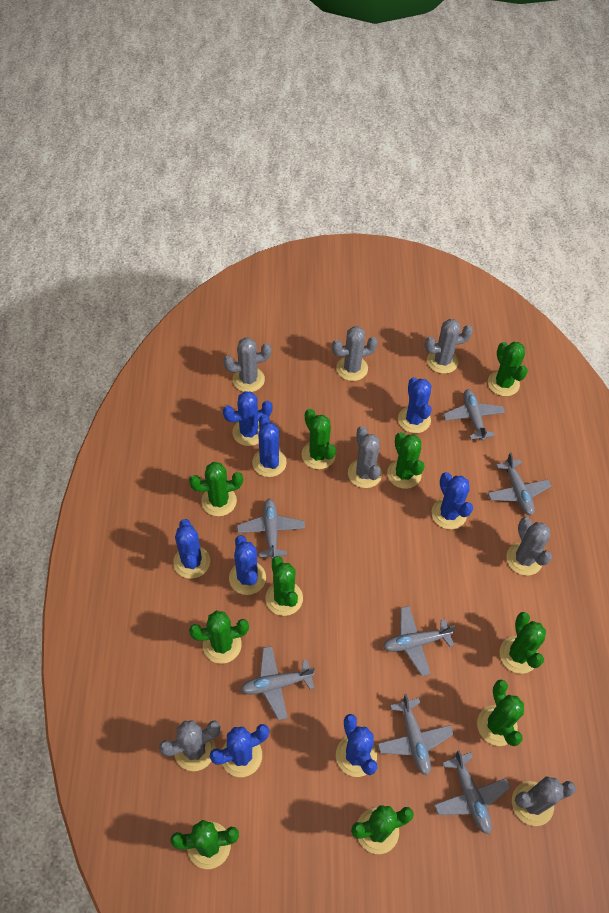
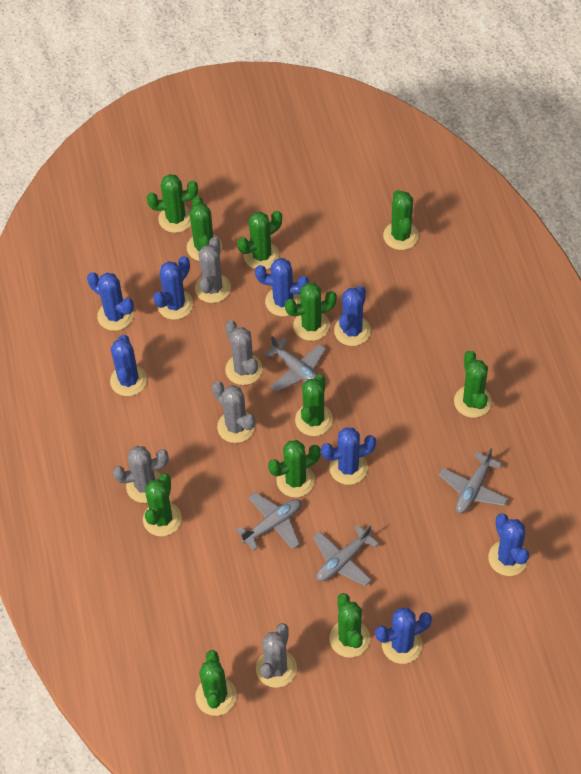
green cactus: [170,820,239,869] [189,462,243,516] [189,610,249,664] [265,556,303,616] [301,409,336,469] [351,805,414,854] [387,432,425,489] [477,680,524,746] [488,342,528,396] [499,612,546,674] = 10 -> [143,474,182,536] [147,174,198,233] [187,196,222,261] [195,650,237,716] [237,211,282,269] [268,440,321,498] [285,283,337,341] [295,375,333,436] [329,593,370,658] [383,190,419,250] [454,351,492,418] = 11
grey cactus: [159,720,221,771] [223,337,272,392] [332,326,378,381] [348,426,382,488] [425,319,473,374] [506,517,552,576] [512,777,576,826] = 7 -> [113,446,169,503] [195,237,231,303] [212,381,255,443] [225,320,262,385] [256,623,297,688] = 5
grey plane: [237,499,305,559] [241,646,315,720] [377,694,454,775] [383,606,455,676] [434,750,511,834] [443,389,505,441] [488,452,551,515] = 7 -> [236,492,301,551] [264,336,326,392] [313,525,379,586] [439,448,508,513] = 4

